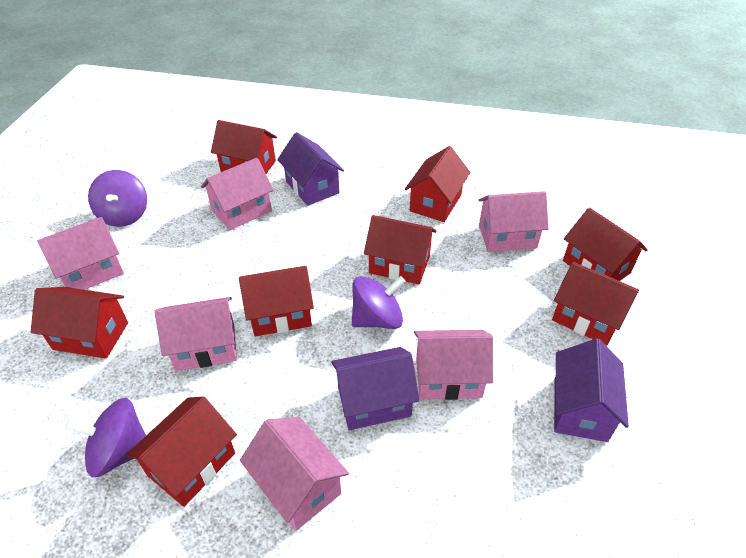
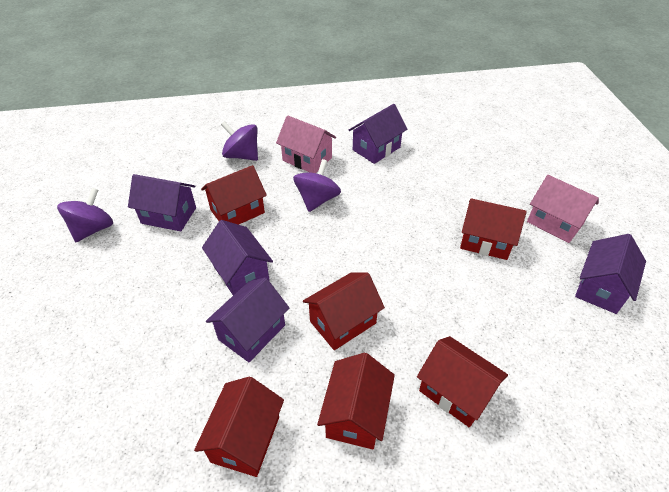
pink house: [37,217,124,290] [155,297,237,371] [201,158,273,230] [240,417,349,531] [414,330,493,400] [478,191,549,252] = 6 -> [276,115,336,173] [527,175,599,243] = 2
purple house: [277,132,344,206] [331,347,420,430] [554,338,629,442] = 3 -> [128,174,196,231] [202,220,273,295] [206,278,289,362] [349,104,408,164] [575,234,646,314] = 5
red house: [31,287,128,359] [126,396,237,507] [211,120,277,173] [239,266,314,337] [364,215,436,284] [405,146,470,222] [552,262,639,346] [563,207,648,281] = 8 -> [194,376,284,477] [201,165,267,225] [303,272,385,350] [317,353,395,449] [417,336,508,428] [460,198,527,260] = 6

